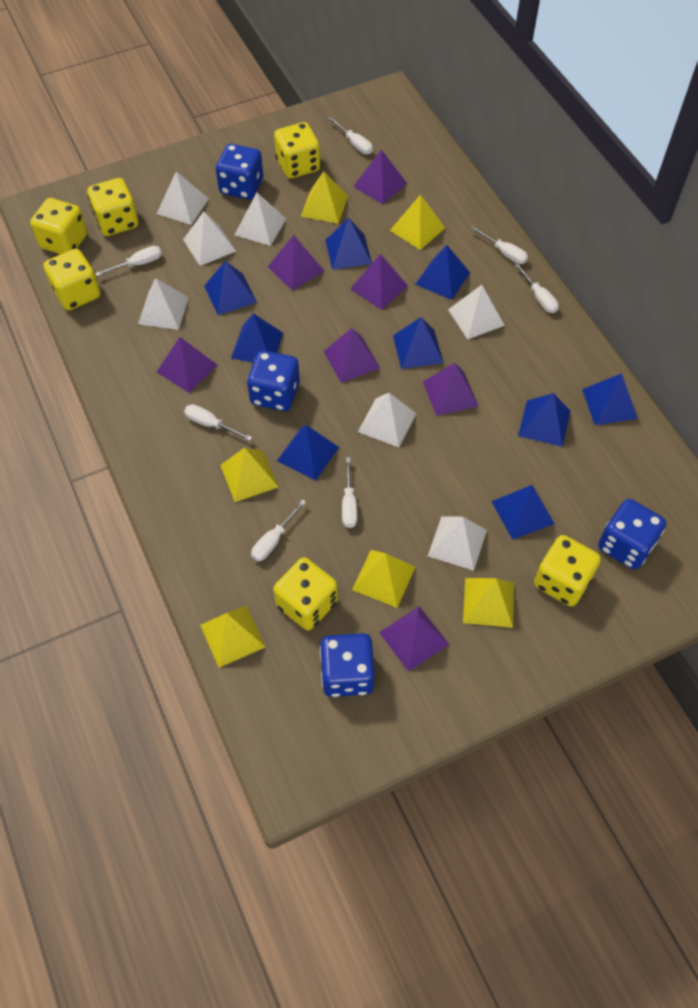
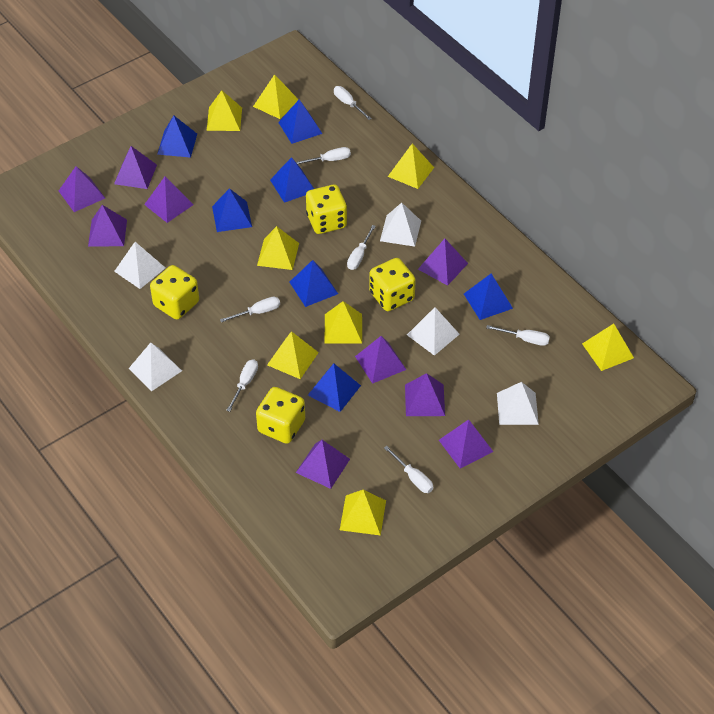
blue dice: [216,144,263,199] [247,350,300,411] [320,633,375,697] [598,499,666,569] = 4 -> none = 0
blue pyramid: [204,261,257,315] [231,313,283,363] [277,425,339,481] [325,218,372,270] [393,317,443,369] [415,245,470,300] [491,485,555,540] [518,393,570,447] [582,373,638,425] = 9 -> [157,115,197,158] [212,188,252,232] [270,157,314,203] [278,99,322,144] [290,260,338,307] [308,364,361,412] [464,274,513,320] = 7
purple pyramid: [157,337,217,393] [268,235,324,291] [324,328,380,383] [350,254,408,310] [353,149,407,204] [379,606,449,672] [423,363,478,416] = 7 -> [59,166,105,212] [88,205,127,246] [114,146,157,189] [144,177,194,223] [296,440,350,489] [355,336,406,384] [405,373,445,416] [418,239,468,286] [439,419,493,469] = 9
white pyramid: [138,278,189,330] [157,171,209,225] [183,211,236,266] [235,193,286,246] [358,393,416,447] [428,516,487,571] [448,285,505,339] = 7 -> [114,242,165,289] [129,342,182,391] [380,203,421,247] [407,307,460,356] [497,382,539,425] = 5
yellow dice: [30,198,87,254] [43,249,101,311] [87,178,139,236] [273,557,338,630] [274,122,320,179] [534,535,601,606] = 6 -> [150,265,199,320] [256,387,305,444] [306,185,347,234] [369,258,416,311] = 4
yellow pyramid: [200,605,265,668] [220,447,279,502] [301,171,348,224] [352,550,415,608] [390,195,445,250] [463,578,514,628] = 6 -> [207,90,242,131] [253,74,299,119] [257,226,299,270] [267,331,319,379] [325,301,362,344] [340,490,386,536] [388,144,434,189] [582,324,634,371] = 8

